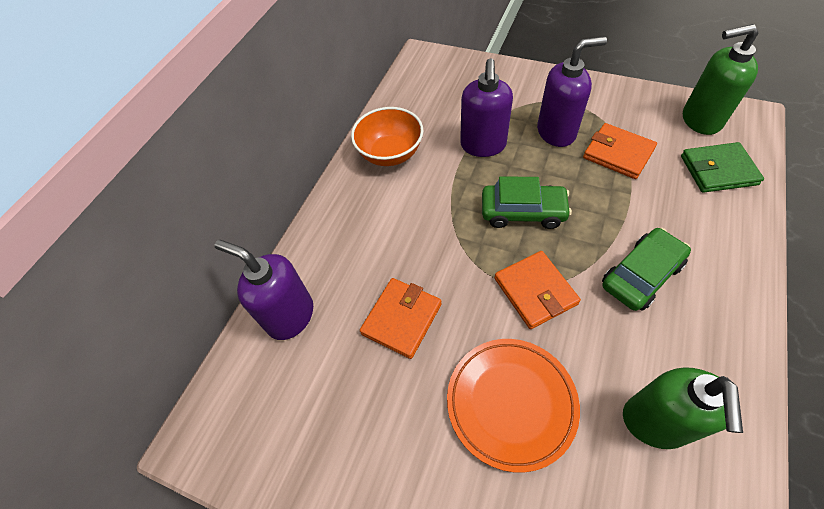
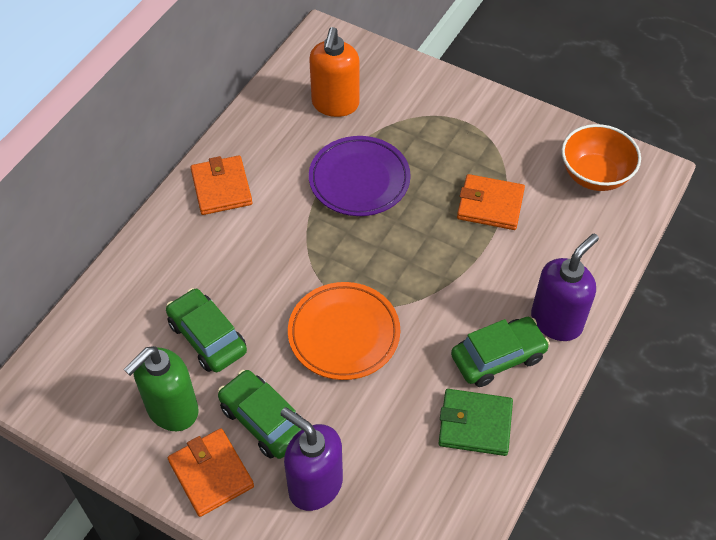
green car: [482,176,572,229] [602,228,691,311] = 2 -> [166,288,247,372] [218,370,302,459] [451,317,550,387] = 3
green soap dispenser: [623,367,743,449] [683,24,759,135] = 2 -> [124,346,199,431] = 1
orange soap dispenser: none = 0 -> [309,27,360,117] = 1
purple plate: none = 0 -> [309,136,411,216] = 1
purple soap dispenser: [215,240,313,340] [460,58,513,157] [537,37,607,147] = 3 -> [281,407,343,511] [531,234,599,341] = 2

